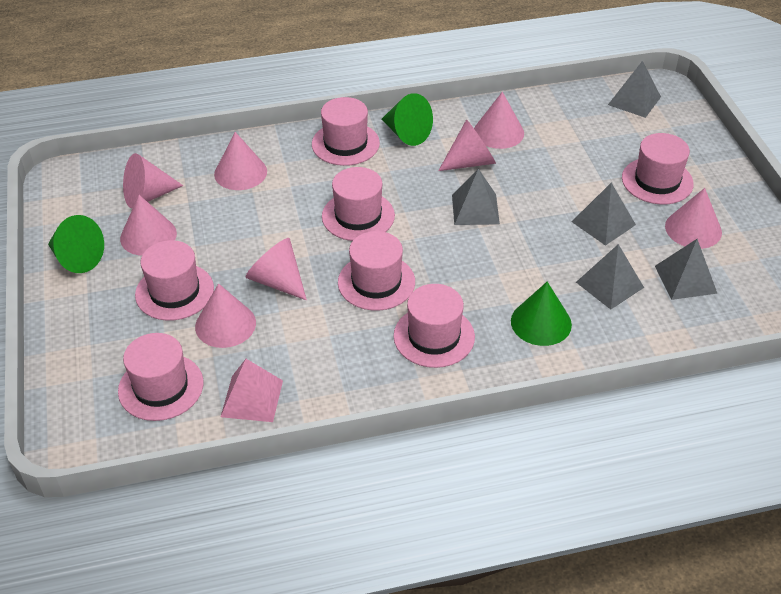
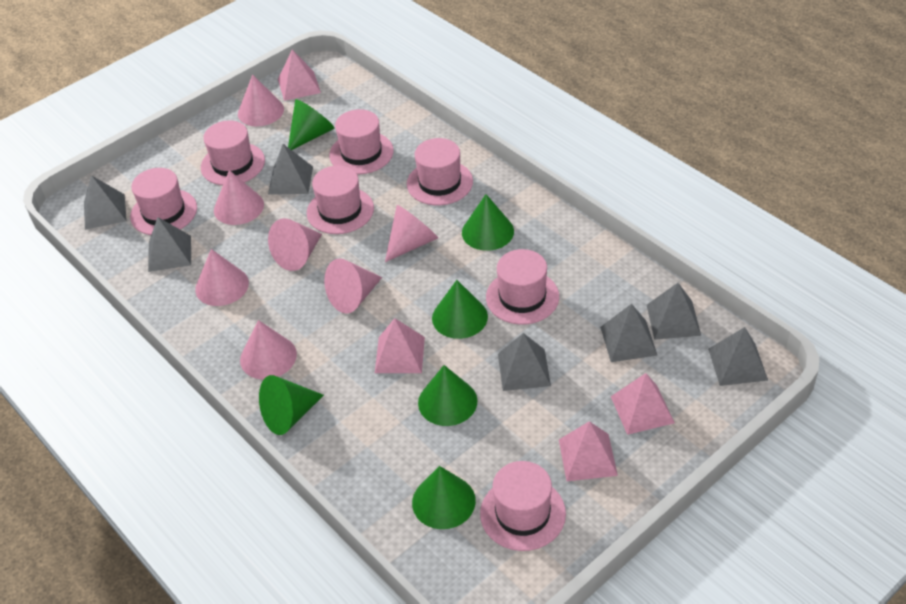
green cone: [48,215,104,273] [382,93,433,146] [511,282,572,346] = 3 -> [259,375,324,435] [288,99,335,150] [412,466,476,529] [418,365,477,426] [432,280,488,339] [462,194,514,251] = 6
grey pyramid: [452,169,500,225] [572,183,636,246] [576,244,644,310] [608,61,661,118] [655,239,718,300] = 5 -> [84,175,127,230] [148,217,191,272] [268,144,313,195] [498,333,551,391] [600,304,658,362] [647,283,701,340] [708,327,768,386] = 7
pink cone: [120,195,177,256] [123,153,183,208] [195,284,256,348] [214,132,267,190] [246,238,307,301] [438,119,496,171] [474,92,524,149] [665,188,722,249] = 8 -> [195,249,249,306] [214,170,264,225] [238,75,284,127] [240,320,297,379] [268,218,322,271] [324,258,382,314] [385,205,438,262] = 7
pink pyramid: [221,359,283,422] = 1 -> [278,50,321,101] [375,318,425,373] [559,421,618,481] [611,373,675,435] = 4

